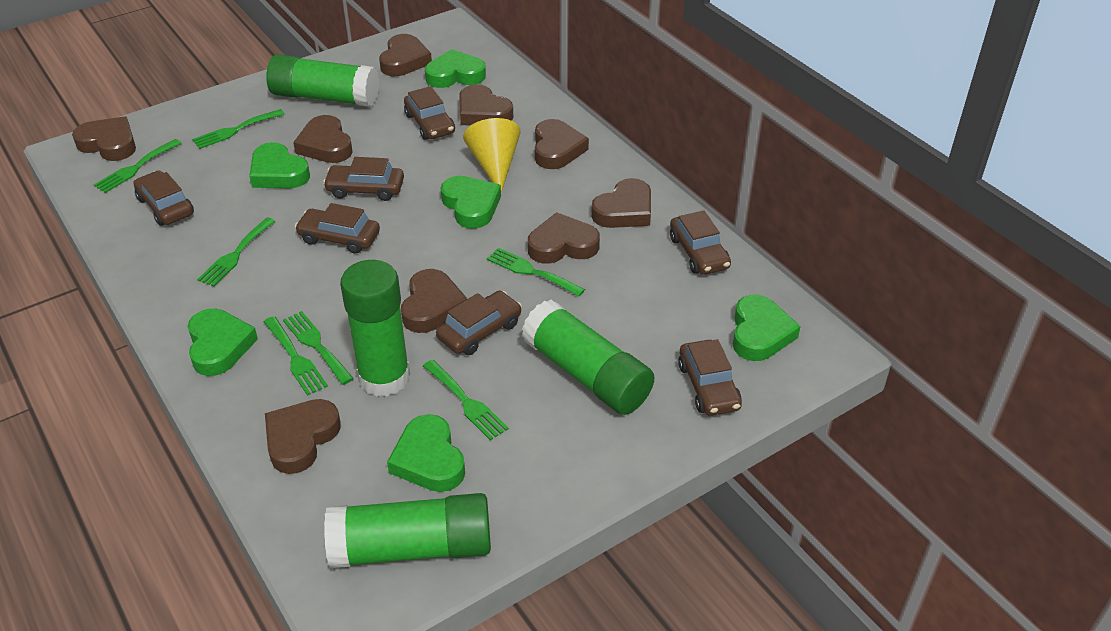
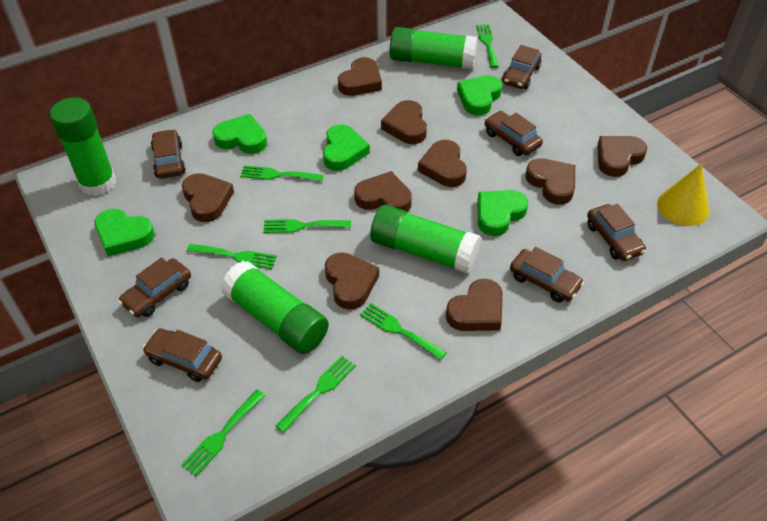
green heart: [187,309,258,376] [249,142,310,188] [387,414,465,492] [425,49,486,88] [441,176,501,229] [733,295,801,361] = 6 -> [95,209,154,256] [212,114,267,154] [323,124,370,171] [457,75,502,115] [478,190,528,236] = 5

